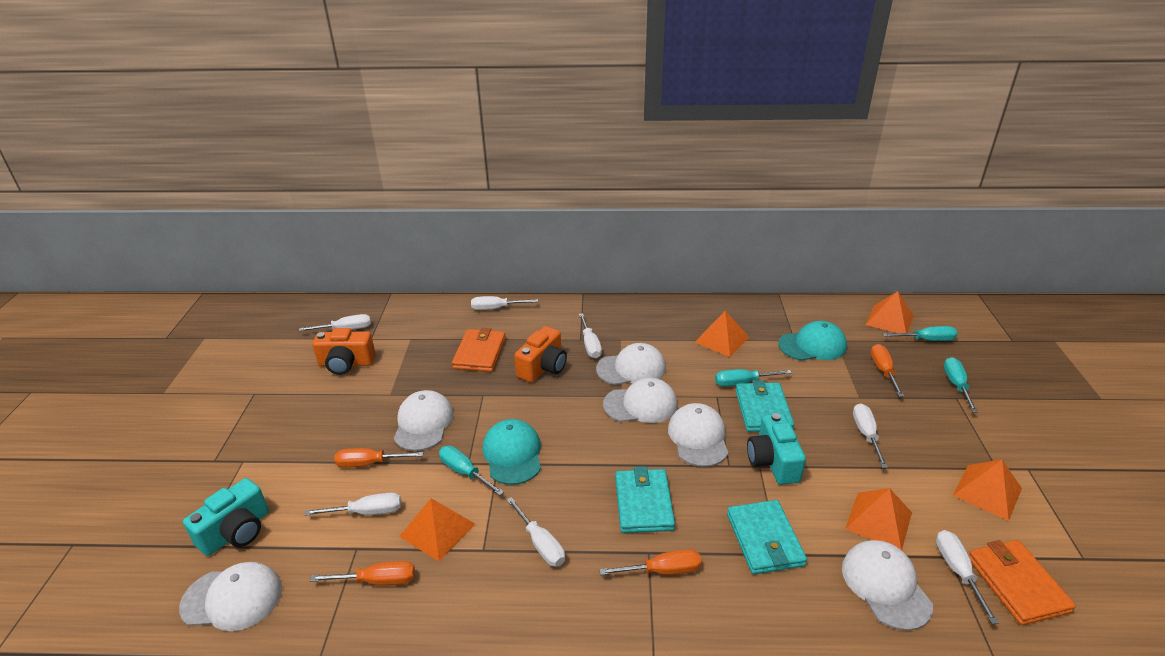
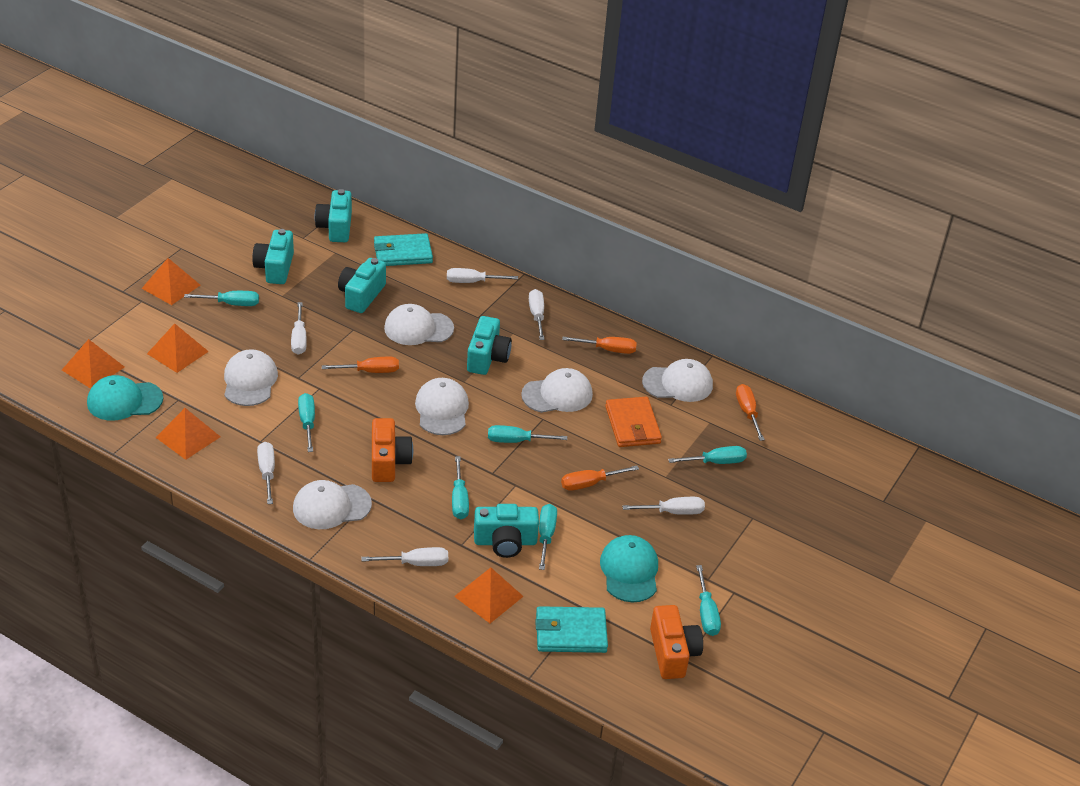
orange wallet: [452,328,506,372] [969,540,1076,625] = 2 -> [605,397,662,447] = 1
turquoise camera: [183,478,269,556] [747,413,806,485] = 2 -> [252,229,294,284] [315,189,352,242] [338,258,386,313] [467,316,512,375] [474,504,539,558] = 5
turquoise screwdriver: [439,446,504,495] [715,369,792,387] [883,326,958,341] [944,357,978,413] = 4 -> [184,291,259,306] [298,393,315,452] [452,456,469,519] [488,425,567,443] [539,504,557,570] [668,446,747,464] [696,565,721,636] = 7
turquoise wallet: [615,467,675,533] [727,500,807,574] [735,380,794,432] = 3 -> [374,233,433,266] [535,606,608,653] = 2
white screwdriver: [299,314,371,331] [305,492,401,516] [471,296,538,310] [507,497,565,567] [579,313,602,358] [853,403,888,468] [936,530,999,624] = 7 -> [257,442,275,504] [291,302,307,355] [361,547,448,566] [447,268,518,283] [529,289,545,340] [622,497,705,515] = 6

